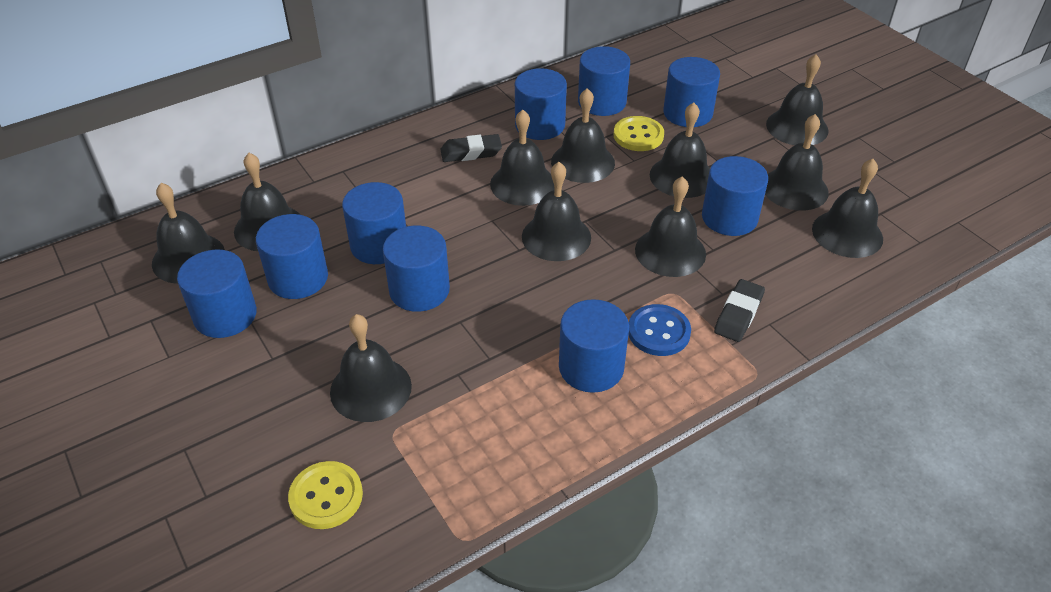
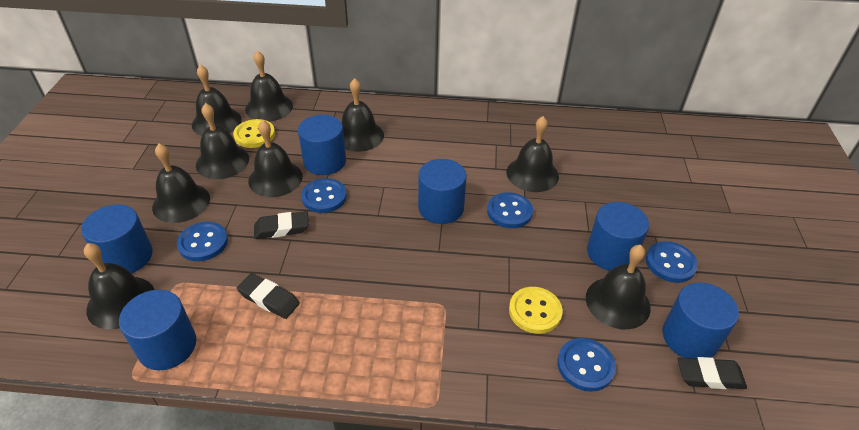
black bell: [152,183,225,284] [234,153,300,251] [330,314,412,422] [490,110,555,206] [522,162,591,261] [551,88,615,183] [635,176,706,277] [650,102,710,198] [765,114,829,211] [766,54,829,145] [812,159,883,258] = 11 -> [84,243,155,330] [152,144,210,223] [192,65,242,136] [196,103,249,179] [245,51,293,122] [248,120,303,197] [342,78,384,152] [506,116,559,192] [586,245,651,329] = 9
black eraser: [440,134,502,162] [714,279,765,342] = 2 -> [237,273,300,319] [254,211,309,239] [677,357,747,389] = 3
blue button: [629,304,691,356] = 1 -> [177,222,228,261] [301,178,347,213] [487,192,533,228] [557,338,616,392] [646,241,698,283] = 5
blue cylinder: [177,250,257,338] [256,214,328,299] [342,182,406,264] [383,225,450,312] [515,68,567,140] [559,299,629,393] [578,46,630,116] [663,57,720,127] [702,156,768,236] = 9 -> [81,204,153,273] [119,290,196,370] [298,115,346,175] [418,159,467,224] [587,202,649,271] [662,283,739,358] = 6

